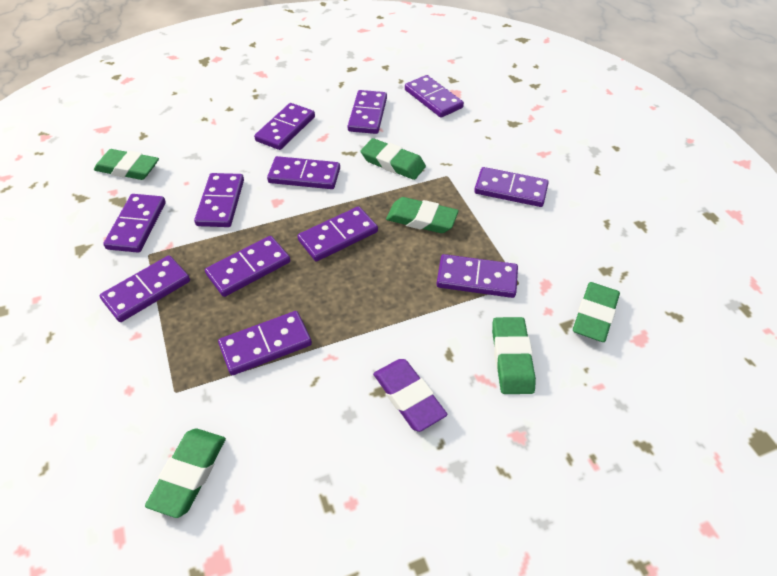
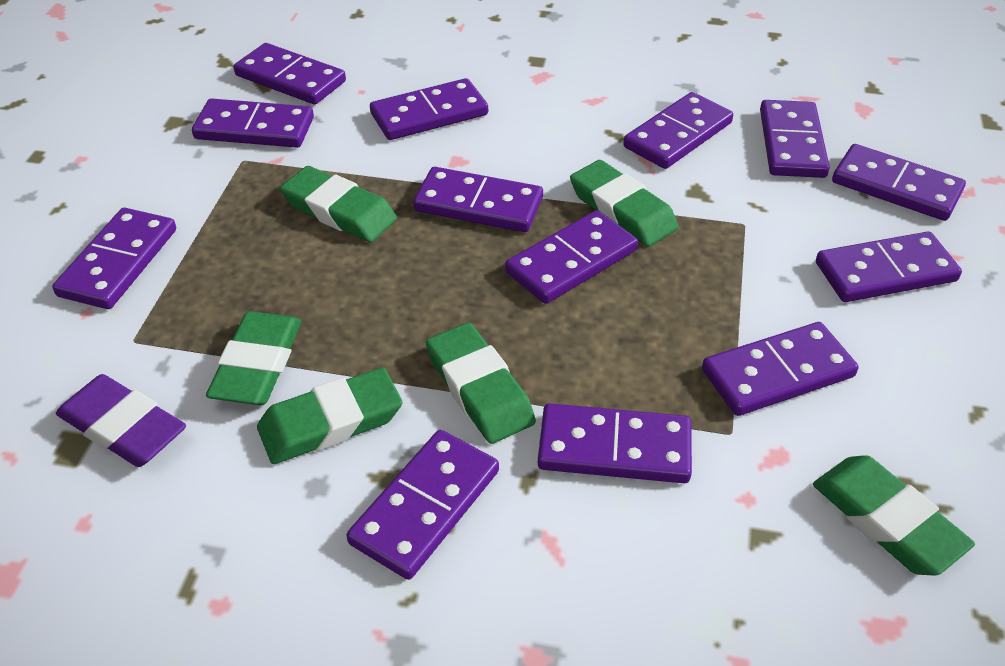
purple domino: [100,255,190,322] [103,194,166,253] [194,173,244,227] [205,236,290,297] [218,311,312,375] [254,103,315,150] [267,156,340,189] [297,206,378,262] [348,90,387,134] [405,75,464,118] [436,254,518,298] [474,167,549,207] = 12 -> [52,208,176,309] [192,98,314,148] [234,43,346,105] [346,430,499,580] [370,78,488,140] [413,167,543,232] [505,210,638,304] [538,403,692,483] [623,92,733,169] [702,322,858,416] [760,100,830,178] [816,231,962,302] [832,144,966,221] = 13

